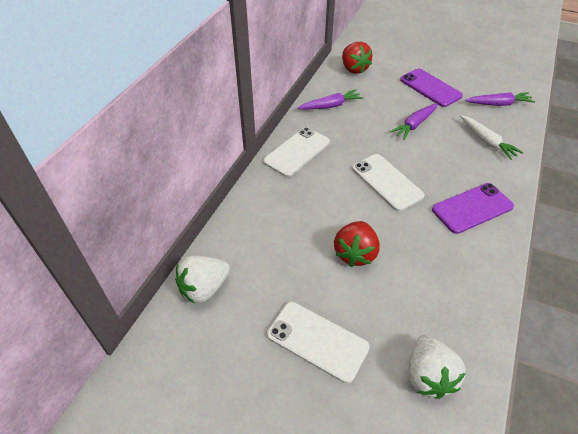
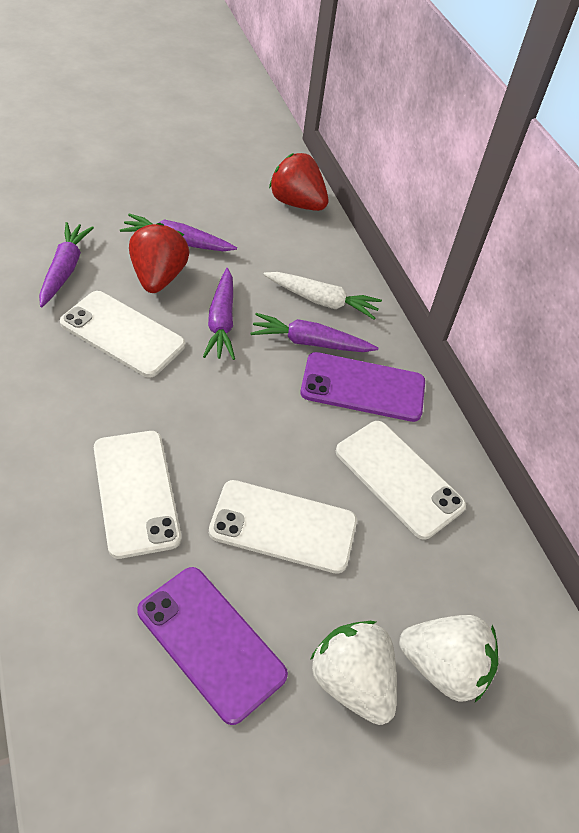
purple carrot: [297,89,363,110] [390,103,438,140] [465,92,535,106] = 3 -> [39,222,94,307] [120,214,237,251] [203,268,235,360] [250,313,378,352] = 4
white phone: [263,127,330,177] [267,302,370,384] [352,154,425,211] = 3 -> [60,291,185,378] [94,431,181,559] [209,480,357,574] [336,421,466,540] = 4

